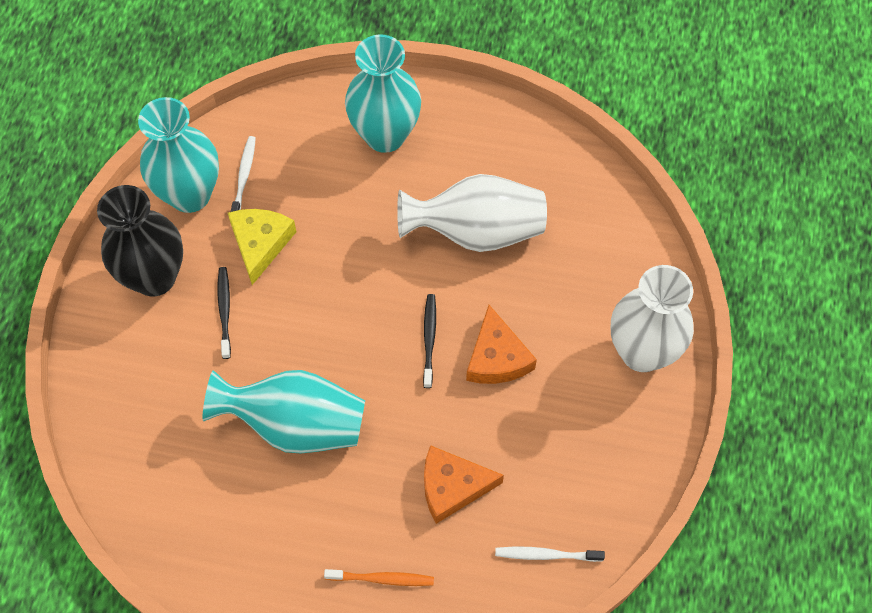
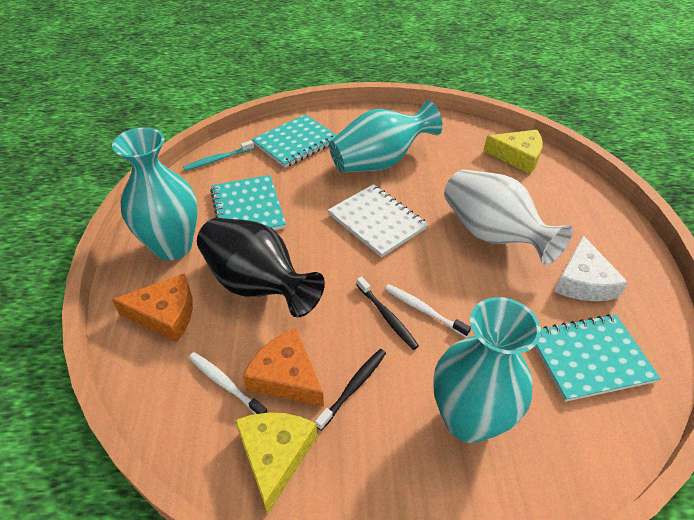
orange toothbrush: [324,569,434,586] = 1 -> none = 0
turquoise notebook: none = 0 -> [210,175,286,230] [252,114,336,168] [534,314,661,402] = 3
turquoise toothbrush: none = 0 -> [183,140,254,171] = 1
white cheese: none = 0 -> [554,236,629,301] = 1
white notebook: none = 0 -> [328,184,428,257] = 1
white vase: [397,174,547,252] [611,265,694,372] = 2 -> [444,170,573,265] = 1
yellow cheese: [228,209,296,285] = 1 -> [235,412,317,515] [483,130,543,174] = 2

